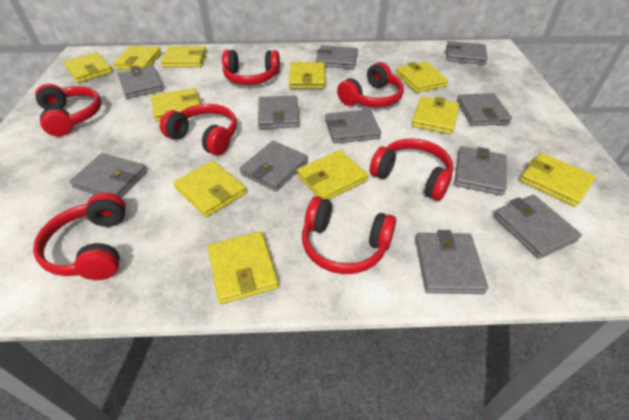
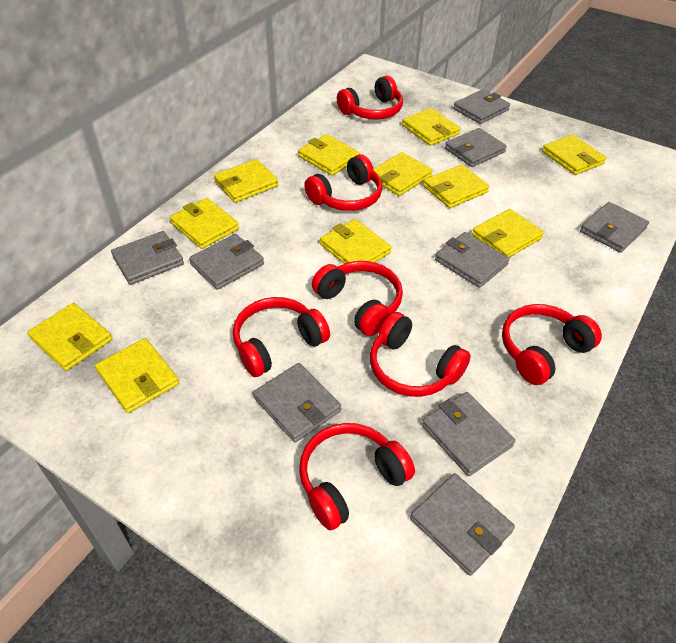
grey wallet: [69,153,147,198] [118,66,164,99] [240,141,308,192] [258,95,299,129] [316,45,358,69] [325,109,381,144] [415,230,488,294] [446,41,488,65] [454,147,506,196] [456,93,512,126] [493,195,582,259] = 11 -> [111,231,184,285] [189,234,264,290] [253,363,341,443] [410,473,515,576] [422,392,515,476] [435,232,510,288] [445,128,507,167] [453,89,510,124] [580,202,649,253] = 9

